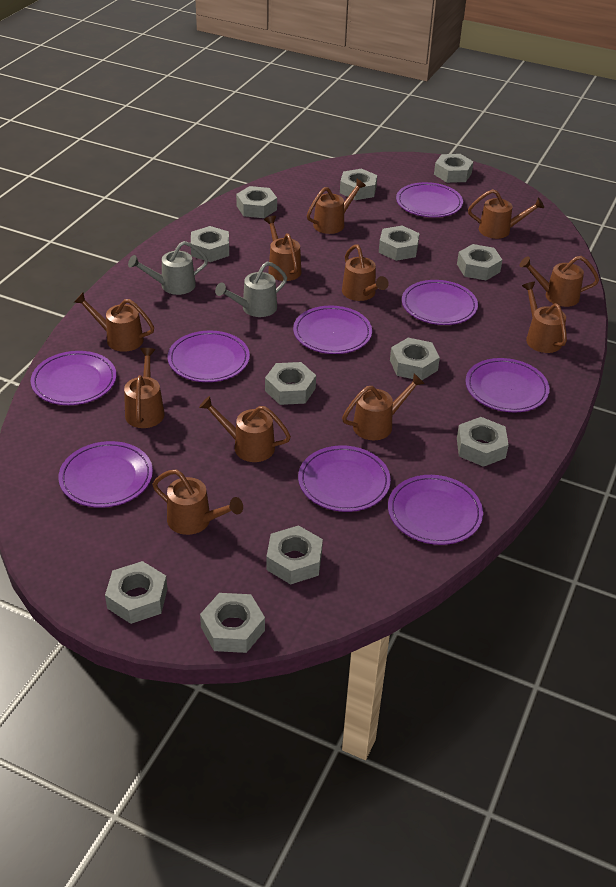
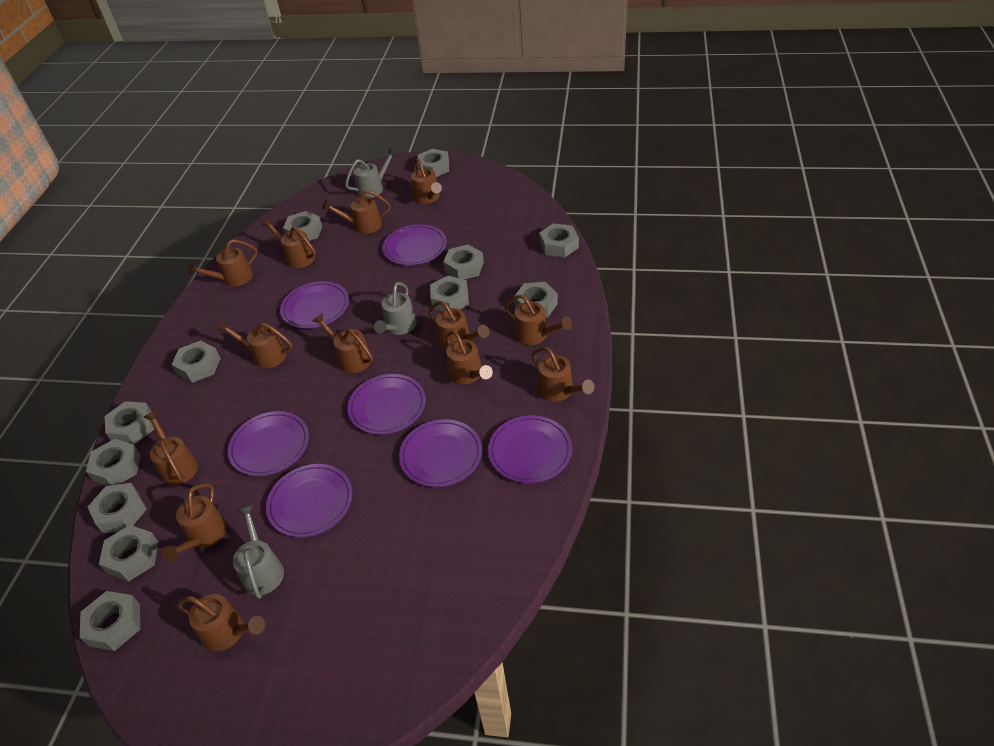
brown watering can: [74,293,154,352] [124,348,165,428] [152,469,243,535] [199,396,291,462] [264,216,301,281] [307,179,366,234] [342,245,389,301] [342,373,425,440] [468,189,544,239] [519,256,599,307] [522,282,567,353] = 11 -> [144,411,198,485] [162,483,227,562] [177,594,265,652] [188,239,257,287] [217,321,293,369] [262,218,316,268] [313,313,373,373] [322,190,391,234] [411,159,442,204] [428,301,489,351] [445,330,493,385] [504,294,572,345] [531,347,595,402] = 13
grey watering can: [128,241,208,295] [215,262,287,317] = 2 -> [233,505,284,599] [345,149,397,198] [374,282,417,335] = 3
purple plate: [31,351,116,405] [58,441,153,508] [167,331,250,382] [293,306,372,354] [298,445,391,512] [388,475,483,545] [396,182,463,217] [402,280,478,325] [465,358,550,412] = 9 -> [228,411,309,476] [266,464,353,538] [280,281,349,329] [348,374,426,435] [382,224,447,265] [399,419,482,487] [488,415,572,483] = 7

